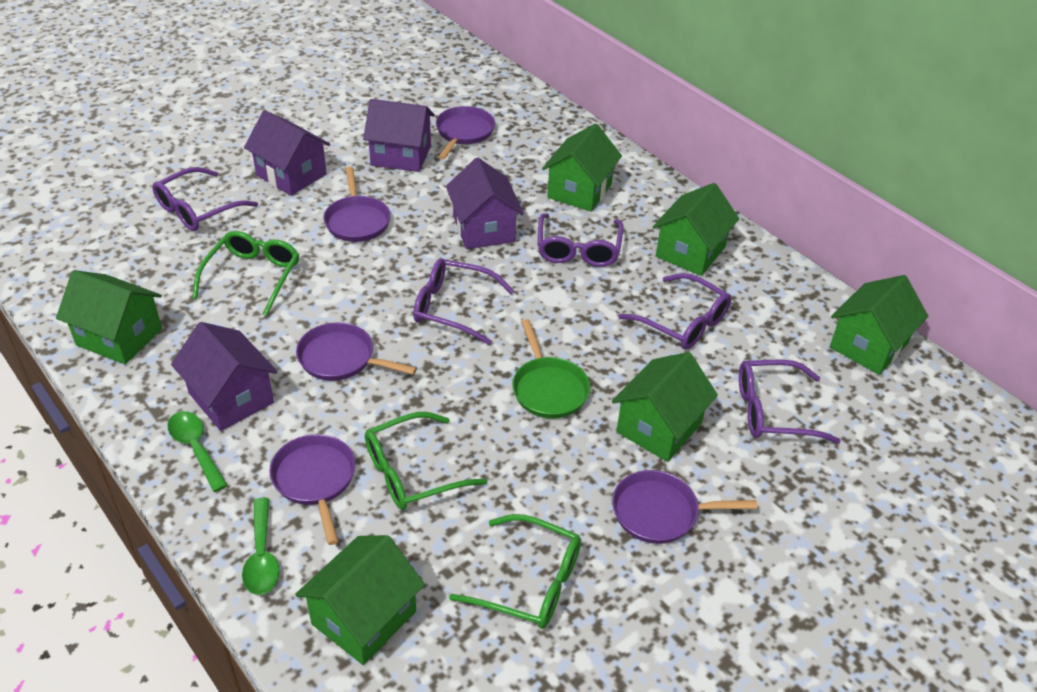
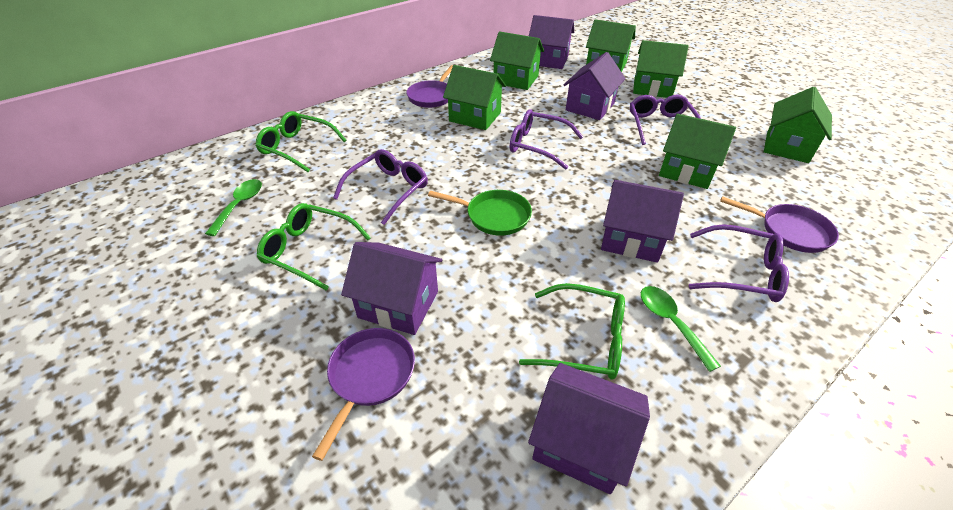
purple glasses: [152,167,258,231] [413,258,514,345] [538,213,623,267] [618,273,731,350] [739,360,841,444] = 5 -> [333,149,428,225] [510,109,583,170] [630,94,701,145] [689,224,789,302] = 4
purple house: [171,322,277,431] [244,110,330,196] [363,99,435,172] [446,158,524,249] = 4 -> [341,242,442,335] [528,363,650,494] [529,15,574,69] [564,52,626,120] [601,180,684,263] = 5
purple pan: [269,434,355,545] [296,322,417,381] [323,166,391,242] [436,106,495,159] [612,470,757,544] = 5 -> [312,328,415,461] [406,65,453,108] [720,196,839,253] = 3

